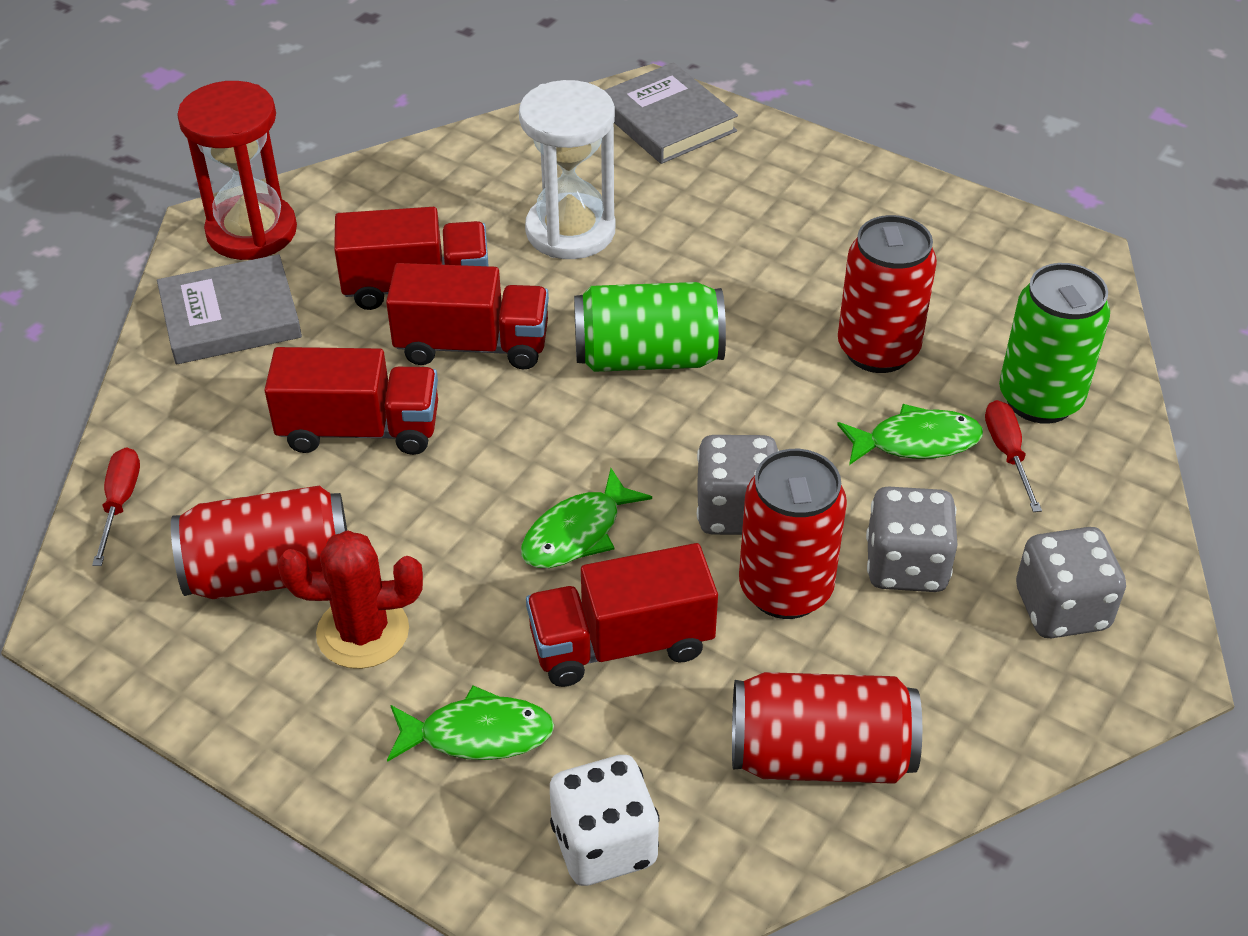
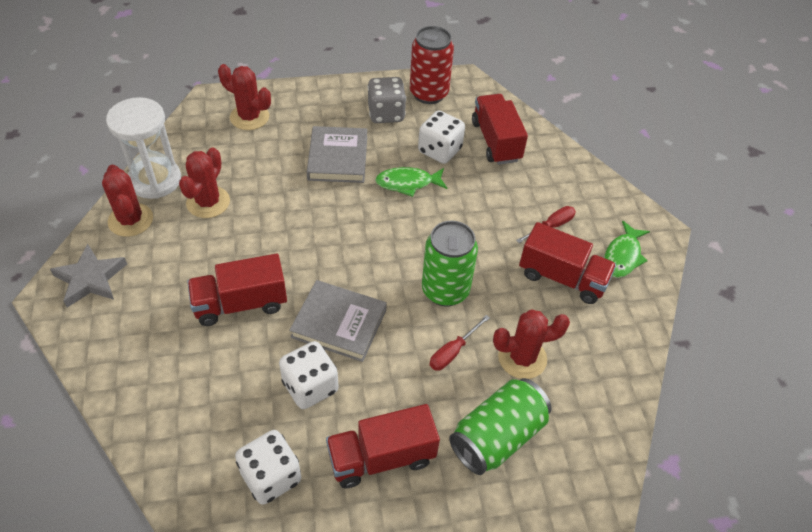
green fish: [387,686,554,762] [521,468,652,568] [837,404,983,465] = 3 -> [375,167,447,197] [604,220,650,278] = 2
grey dice: [697,435,779,535] [866,486,958,592] [1016,527,1126,638] = 3 -> [368,77,406,123] = 1
grey star: none = 0 -> [50,244,127,307] = 1
red cactus: [278,530,423,669] = 1 -> [102,165,153,237] [179,147,230,218] [218,64,271,130] [493,310,570,379] = 4
red can: [171,485,347,599] [732,672,922,784] [739,449,847,619] [838,215,937,373] = 4 -> [410,26,454,104] = 1
red hourglass: [177,81,297,260] = 1 -> none = 0
white dice: [550,755,660,886] = 1 -> [235,430,301,505] [279,341,339,409] [418,110,465,164] = 3

